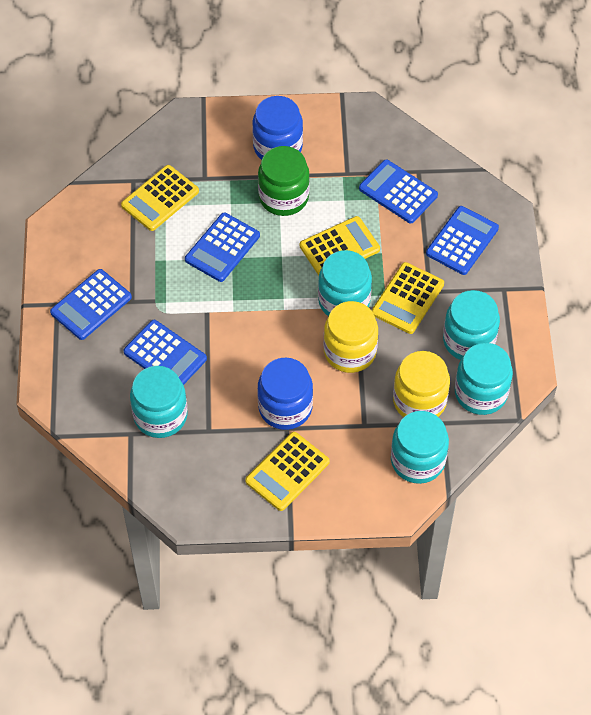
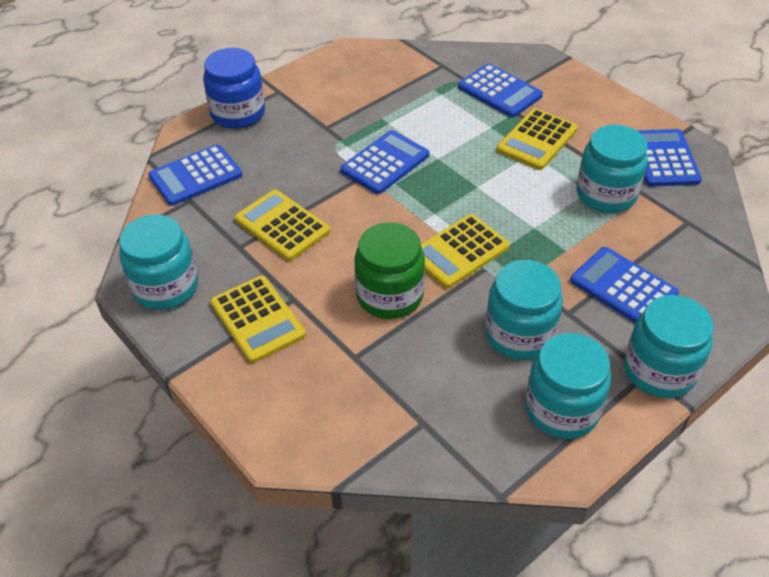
blue jar: [252,96,303,160] [257,358,313,430] = 2 -> [203,48,265,129] = 1
yellow jar: [323,301,378,373] [393,351,450,417] = 2 -> none = 0

